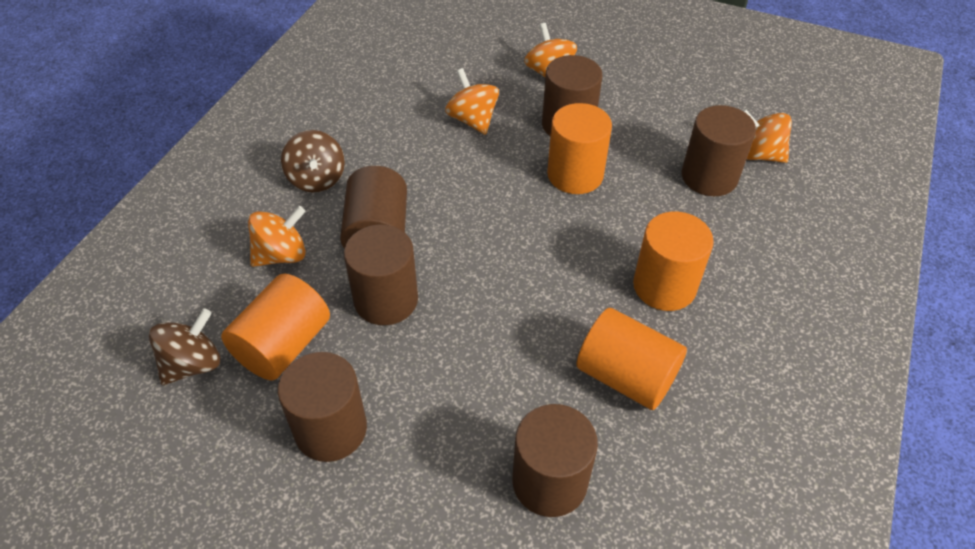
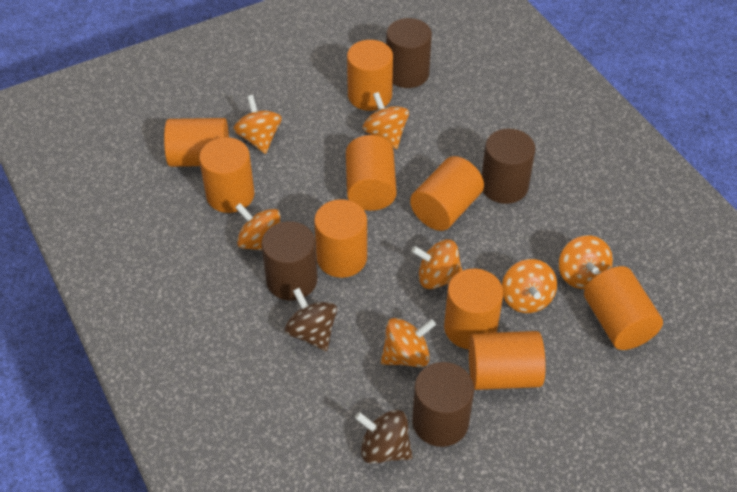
brown cylinder: [278,352,367,462] [340,166,407,249] [344,224,418,325] [512,404,598,517] [542,55,602,136] [682,105,756,196] = 6 -> [261,221,318,301] [386,18,432,88] [412,362,474,447] [482,129,535,204] = 4
orange cylinder: [221,273,330,380] [547,103,612,194] [576,308,687,410] [633,212,714,311] = 4 -> [164,118,229,167] [199,137,255,213] [314,199,367,278] [346,135,397,211] [347,40,393,111] [410,156,484,231] [444,269,503,349] [469,331,546,390] [584,266,663,350] = 9
orange spinning top: [248,206,306,267] [445,68,499,135] [524,23,577,77] [742,109,792,163] = 4 -> [233,95,282,154] [235,203,280,250] [363,92,409,149] [381,318,436,367] [411,239,463,289] [502,259,557,313] [559,236,613,289] = 7

